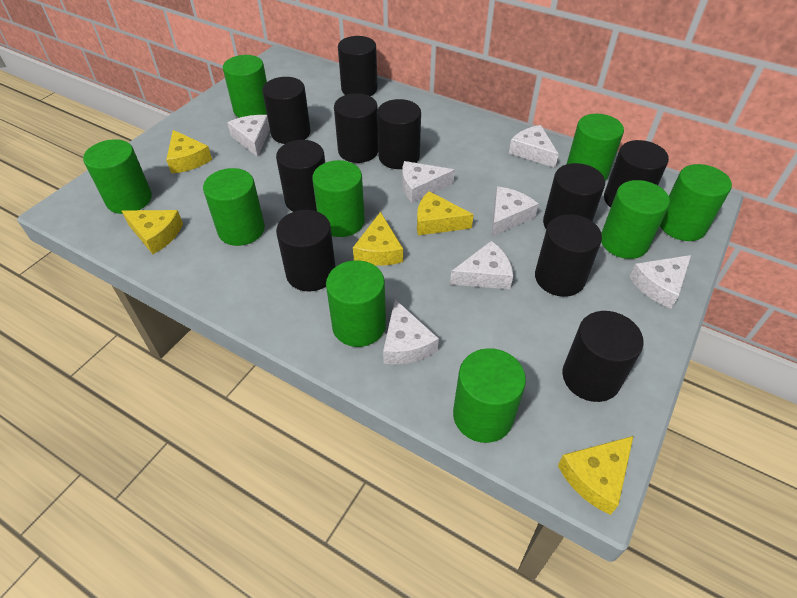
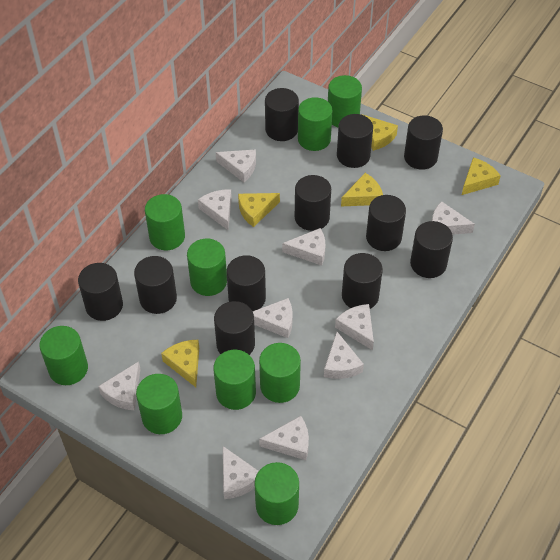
black cylinder: [262,77,311,144] [276,140,325,212] [276,210,336,291] [334,93,378,163] [338,36,378,96] [377,99,421,169] [535,214,602,297] [543,163,605,229] [562,311,644,402] [604,140,669,208] = 10 -> [78,263,123,321] [134,256,177,314] [214,301,255,355] [227,255,266,311] [265,88,299,141] [295,175,331,231] [337,114,373,168] [342,253,383,309] [366,195,406,251] [404,115,443,170] [410,221,453,278] = 11
white cheese: [227,115,270,157] [383,299,439,365] [403,161,455,203] [450,241,513,289] [492,186,539,236] [509,125,559,168] [630,255,691,309] = 7 -> [98,361,141,411] [198,189,232,230] [216,149,256,182] [223,446,259,499] [253,298,292,338] [259,416,309,460] [282,228,325,266] [324,332,364,379] [335,304,374,350] [432,201,475,235] = 10

